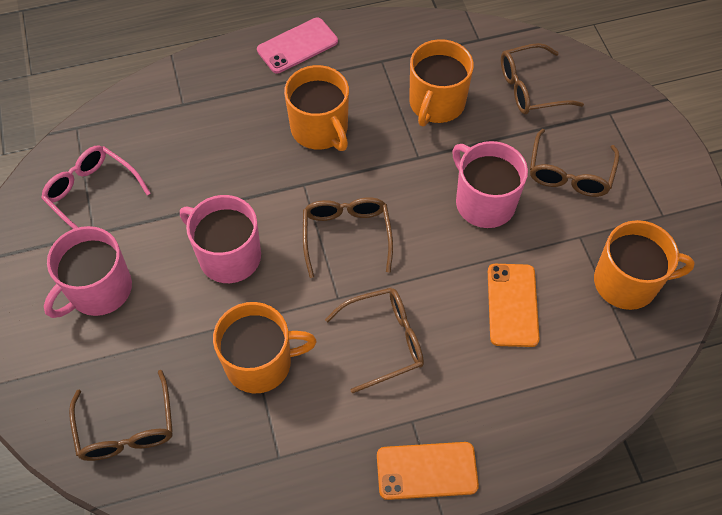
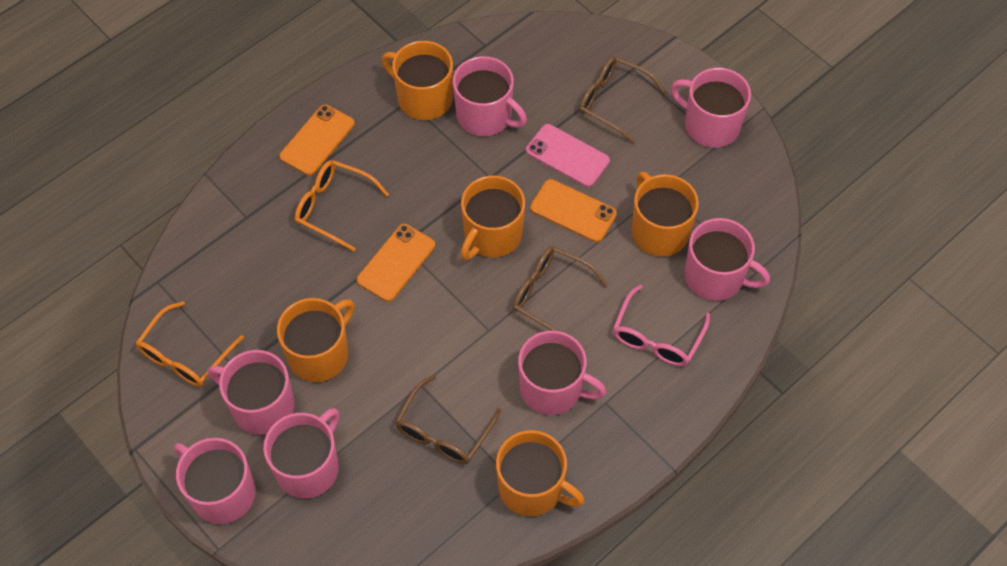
brown glasses: [69,370,173,461] [303,197,393,278] [325,288,424,393] [501,43,584,115] [530,129,619,197] = 5 -> [395,375,501,464] [513,246,609,331] [579,56,666,143] = 3
orange glasses: none = 0 -> [136,301,244,387] [295,160,389,252] = 2
orange mug: [213,302,317,394] [284,65,349,151] [409,39,474,127] [594,220,695,310] = 4 -> [277,298,354,382] [382,41,453,120] [461,175,525,260] [496,430,584,516] [632,172,699,256] = 5
orange phone: [377,442,479,500] [488,264,539,347] = 2 -> [280,105,355,176] [357,224,435,302] [530,179,617,242] = 3
pink mug: [44,226,132,318] [180,195,261,283] [452,141,528,228] = 3 -> [174,438,255,524] [208,350,295,435] [263,408,339,498] [453,56,527,136] [518,330,606,415] [671,68,751,148] [684,218,770,301] = 7

